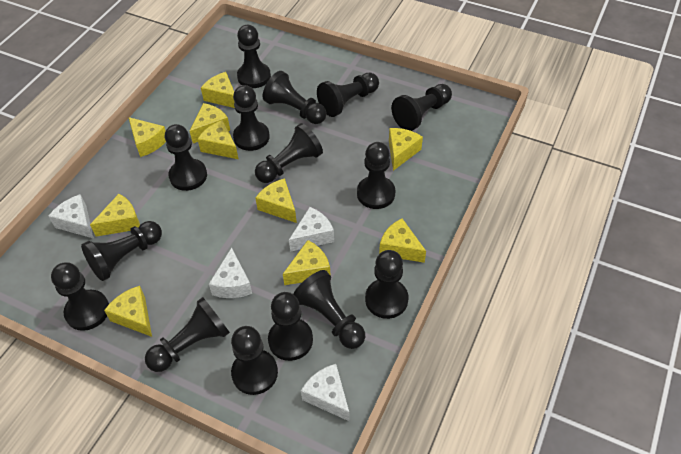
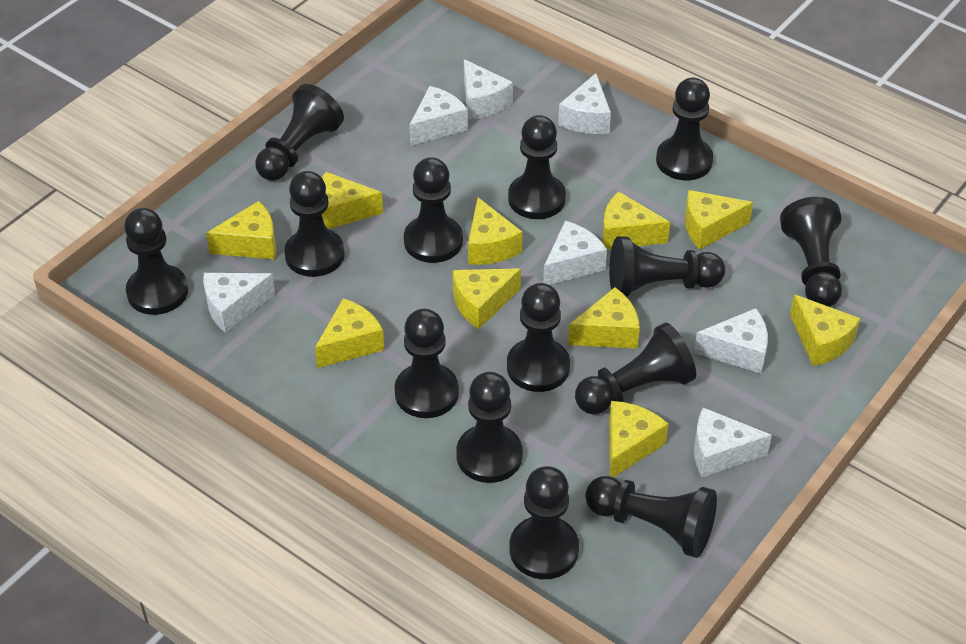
black pawn: [51,262,109,331] [81,221,162,281] [145,297,230,372] [165,124,207,191] [231,326,278,395] [233,85,270,151] [237,25,271,88] [255,123,323,183] [263,71,327,124] [268,292,313,361] [293,270,365,349] [317,73,379,117] [357,142,395,209] [365,250,408,319] [392,84,452,131] = 15 -> [124,208,188,315] [255,84,344,181] [284,171,345,277] [394,309,459,418] [404,157,463,263] [456,372,523,483] [507,283,570,392] [508,115,566,219] [509,466,579,579] [575,323,696,415] [585,476,717,558] [609,236,725,297] [656,78,713,180] [780,197,842,307] = 14
white cheese: [48,194,94,239] [209,248,252,298] [289,207,334,252] [301,364,350,422] = 4 -> [203,273,275,333] [409,86,468,146] [464,59,513,120] [543,221,607,285] [558,73,611,134] [694,308,768,373] [694,407,772,477] = 7

